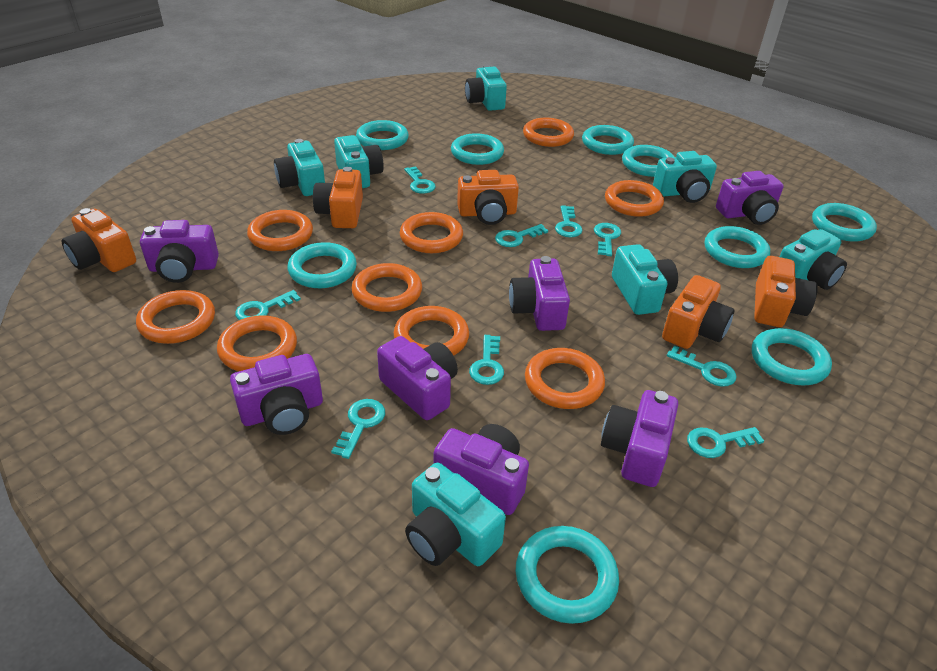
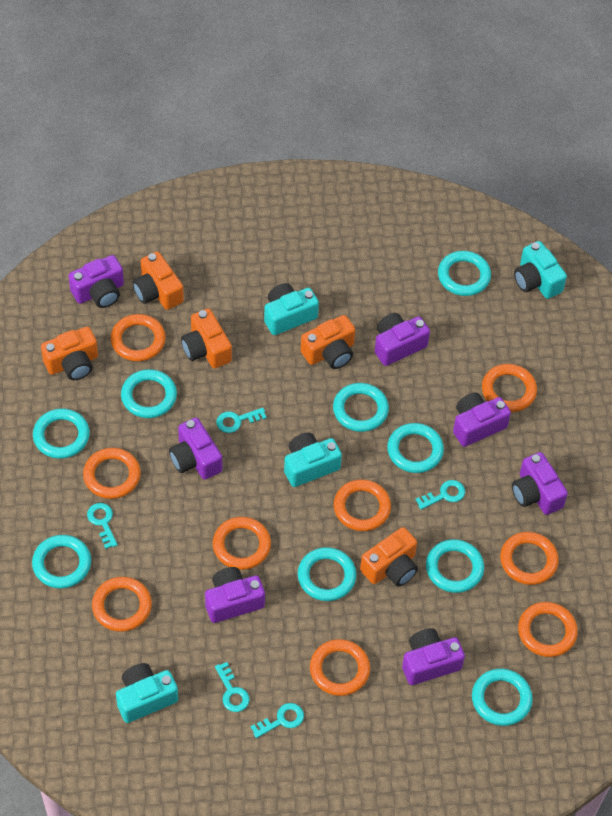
turquoise camera: [274,139,325,196] [334,135,384,188] [405,462,506,566] [465,65,507,111] [612,244,678,315] [653,151,717,203] [780,229,847,290] = 7 -> [116,663,178,723] [264,283,319,335] [284,432,342,487] [514,241,567,299] = 4
turquoise key: [235,290,301,320] [331,399,385,459] [404,166,436,194] [469,335,504,385] [495,224,548,247] [555,206,583,237] [594,223,621,256] [667,346,737,387] [687,427,764,458] = 9 -> [87,503,118,549] [215,662,250,712] [216,408,267,433] [251,703,304,738] [416,480,465,510] = 5

